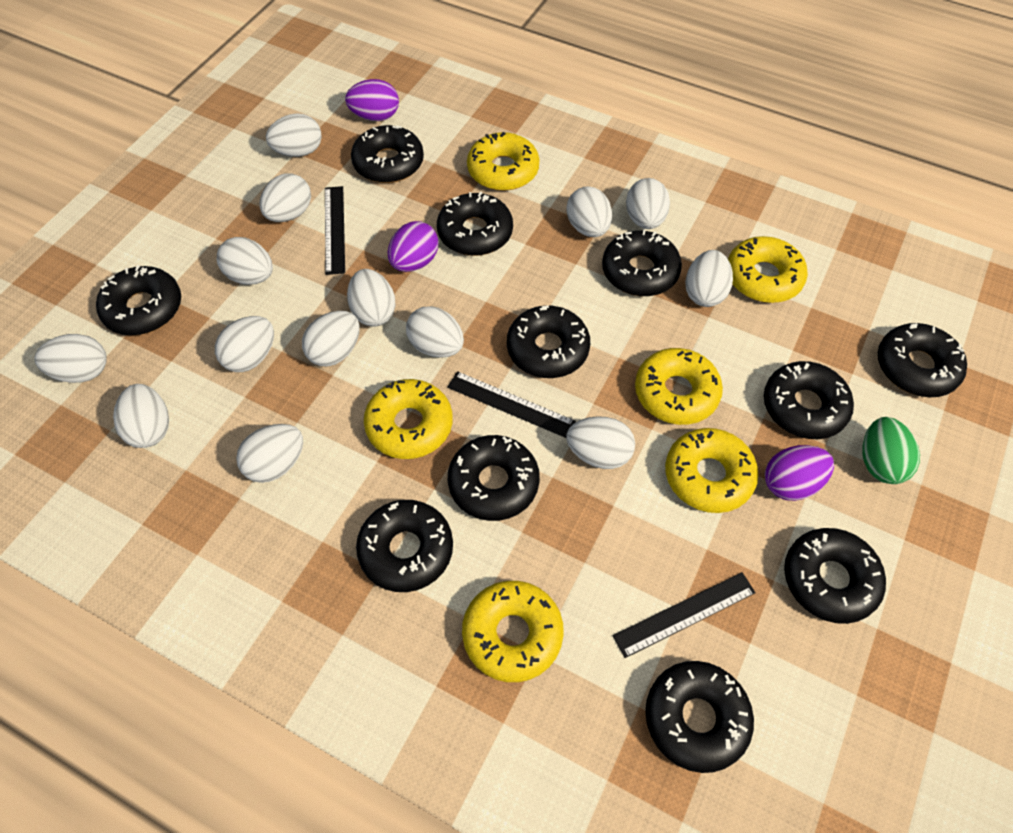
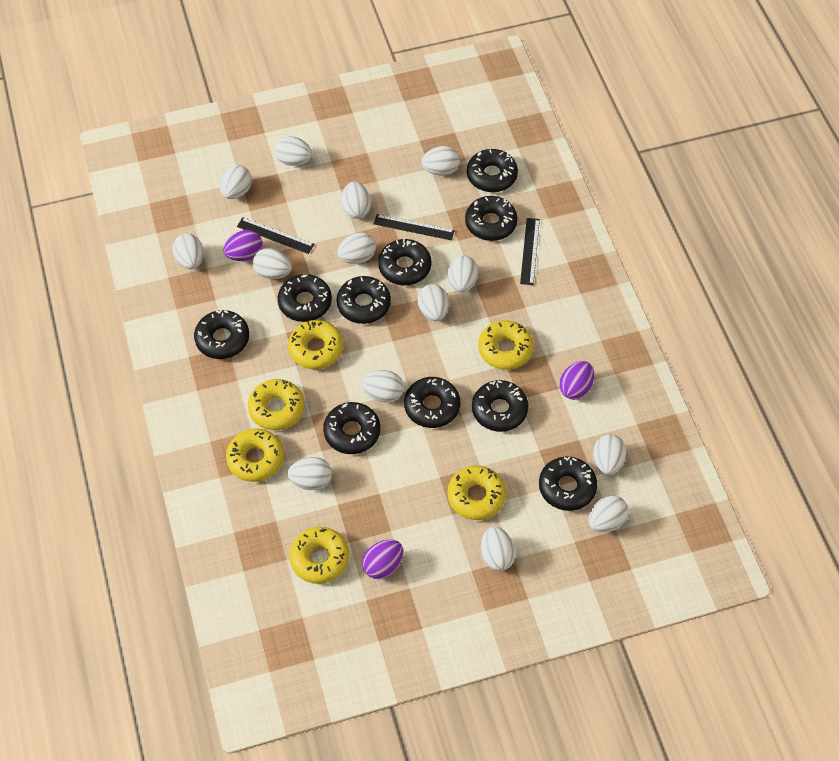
black donut: [96,265,181,335] [351,125,424,183] [356,500,453,592] [437,192,513,256] [448,435,540,521] [507,305,590,378] [602,230,682,296] [645,661,754,773] [764,361,854,439] [784,528,886,624] [878,323,967,397] = 11 -> [194,310,249,359] [278,274,332,322] [323,402,380,454] [337,276,391,324] [378,239,432,285] [404,377,460,428] [465,196,518,241] [467,149,518,192] [472,380,528,432] [539,457,597,511] = 10
green egg: [862,417,920,484] = 1 -> none = 0

